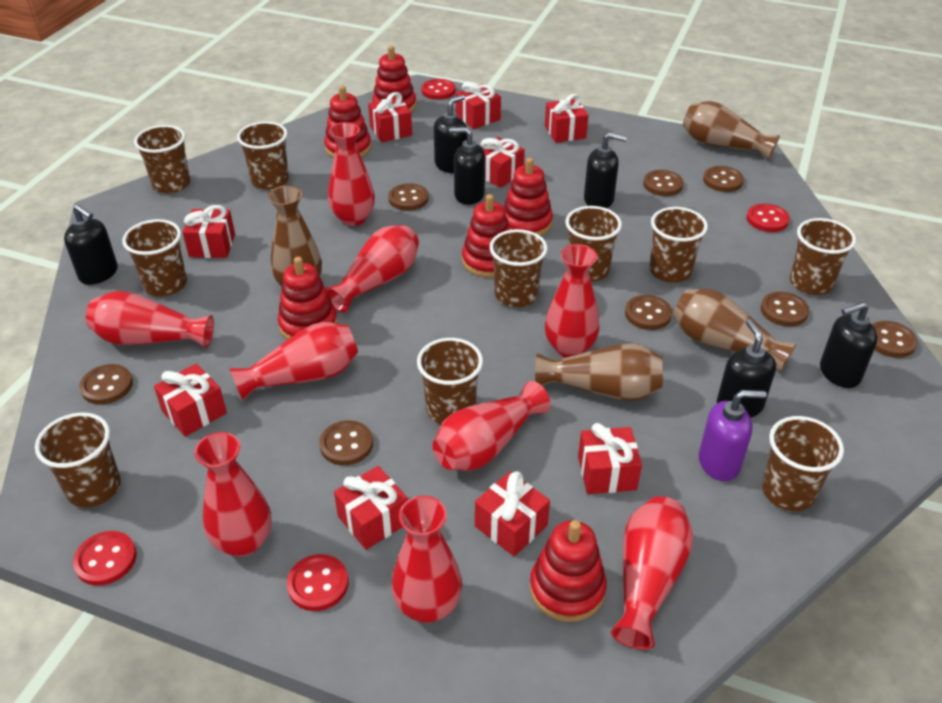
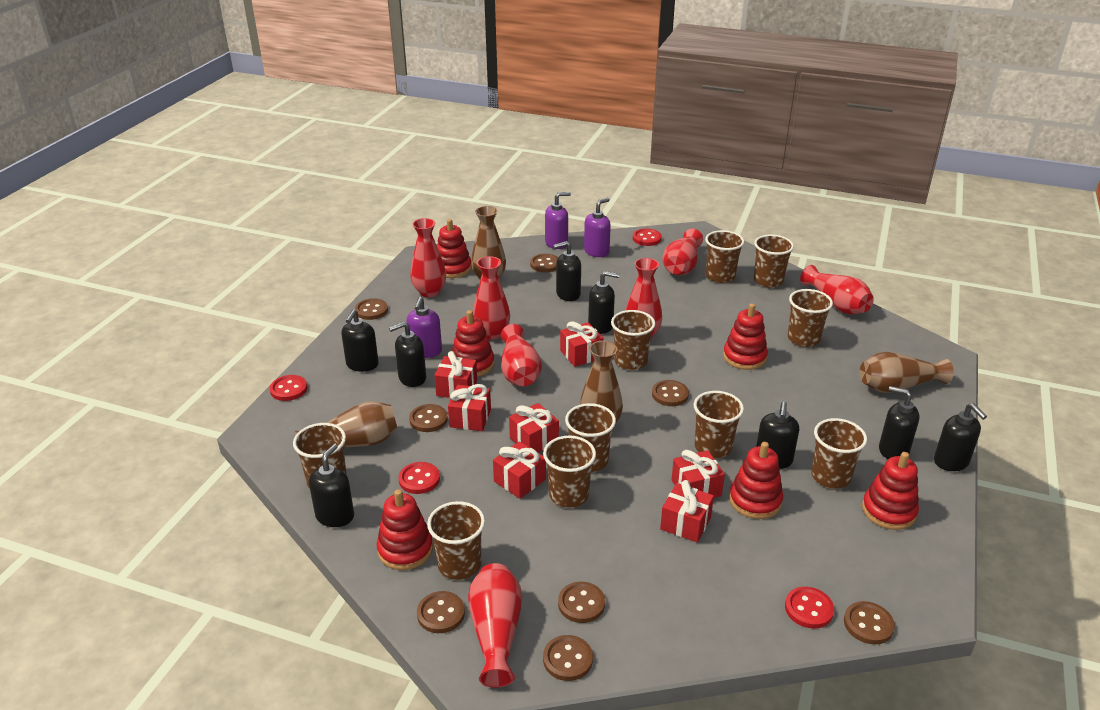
black soap dispenser: [64,205,118,285] [434,95,467,173] [449,127,485,205] [584,132,627,208] [717,319,776,418] [820,302,877,388] = 6 -> [309,444,354,527] [341,309,379,372] [389,321,426,387] [553,241,581,301] [588,271,620,334] [756,402,799,469] [879,386,920,459] [934,403,987,471] = 8
purple soap dispenser: [699,390,767,481] = 1 -> [407,297,442,358] [545,192,571,249] [584,198,611,257] = 3
red gift: [154,364,227,437] [182,205,235,258] [334,466,408,550] [368,92,412,142] [456,82,501,129] [475,471,550,556] [481,137,525,188] [545,94,589,143] [578,423,642,494] = 9 -> [434,351,477,398] [448,384,491,431] [493,441,546,499] [509,403,559,452] [560,321,603,367] [660,480,714,543] [671,450,725,498] = 7
red vase: [86,291,214,348] [194,432,271,557] [229,322,358,401] [326,225,419,313] [328,122,375,226] [391,496,462,623] [433,381,550,471] [545,244,599,358] [610,496,693,650] = 9 -> [410,218,446,297] [468,563,522,688] [473,256,510,340] [501,324,542,386] [626,258,662,338] [662,228,703,275] [800,265,874,314] = 7

